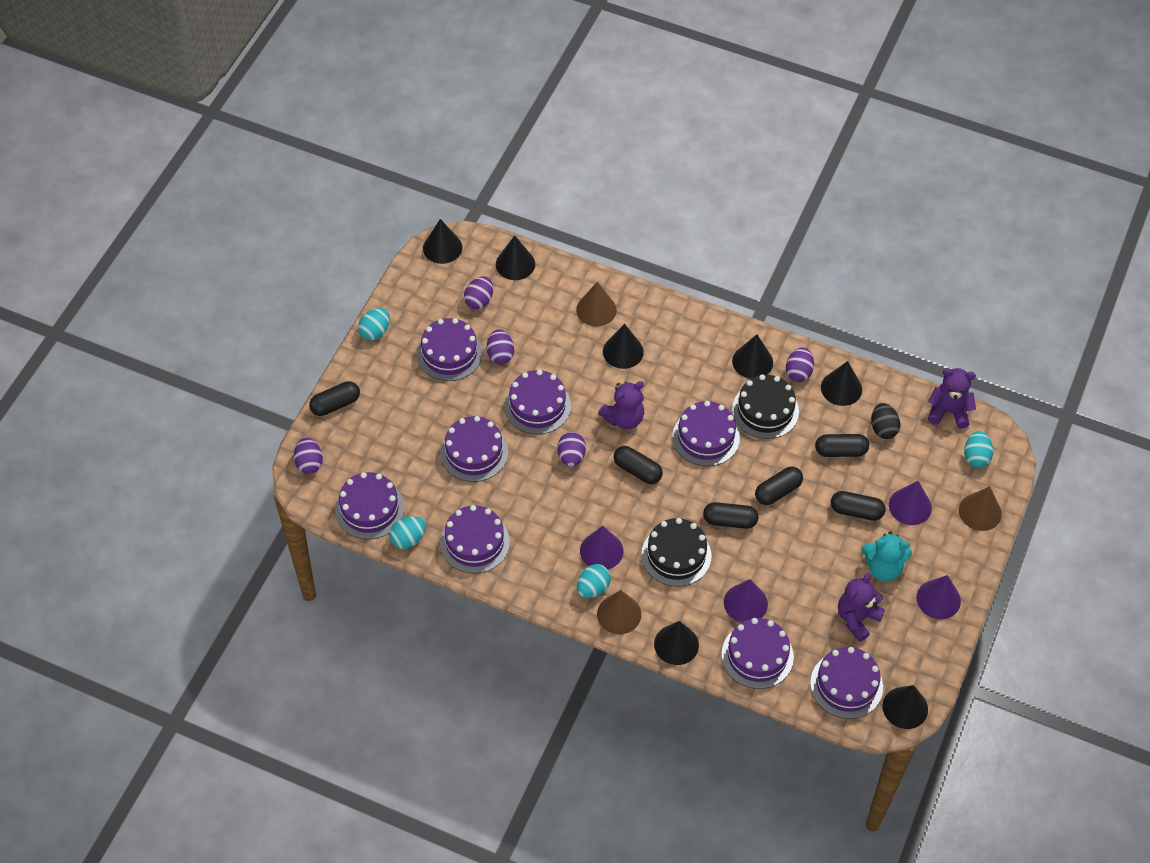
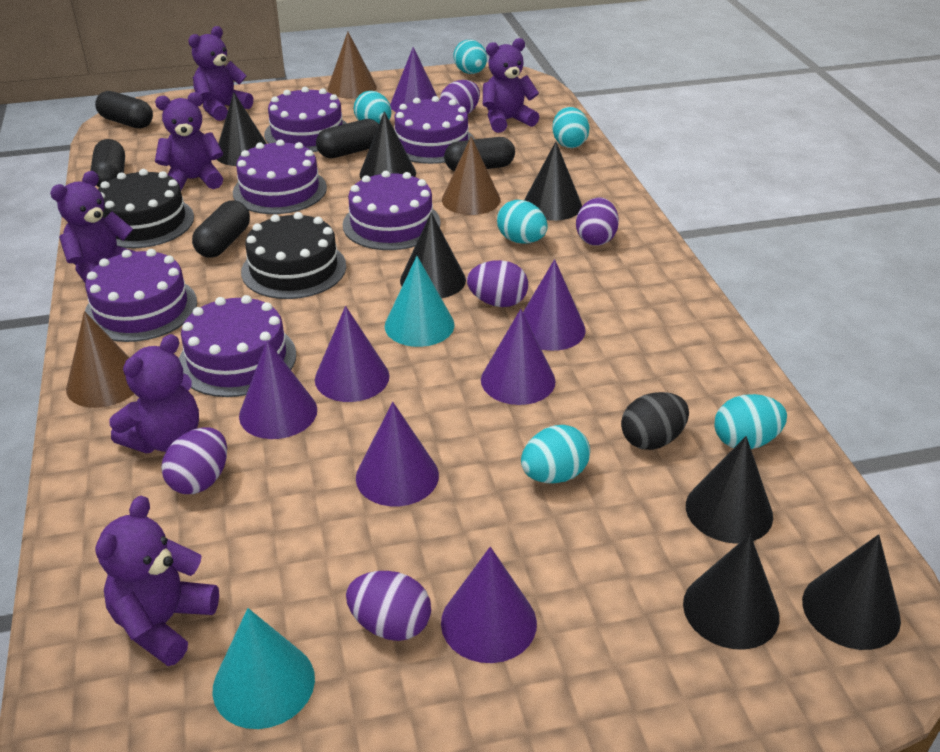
black capsule: [309,381,360,416] [614,446,663,484] [703,502,758,529] [755,467,803,505] [815,434,869,457] [831,491,886,521] = 6 -> [90,139,125,188] [95,91,153,128] [192,201,250,258] [316,119,379,158] [444,137,515,171] = 5
purple cake: [335,472,404,539] [417,318,483,381] [440,416,508,482] [440,505,510,573] [504,370,571,434] [672,401,740,466] [722,618,794,689] [810,647,883,719] = 8 -> [85,249,197,342] [179,295,296,397] [233,139,327,214] [264,87,347,152] [343,171,441,250] [395,96,475,164] = 6
purple cone: [580,526,623,569] [724,579,768,623] [889,481,932,525] [917,575,961,619] = 4 -> [239,340,317,439] [315,306,389,402] [356,402,439,506] [390,47,437,112] [441,547,537,663] [481,309,556,405] [523,259,586,351] = 7
purple teddy bear: [598,381,644,430] [838,573,885,642] [928,368,976,428] = 3 -> [50,171,136,282] [95,496,219,666] [109,334,199,453] [155,92,223,190] [188,26,253,121] [483,38,539,133] = 6
turquoise cone: none = 0 -> [212,608,315,729] [385,256,454,347] = 2
turquoise egg: [358,308,390,340] [389,516,426,549] [577,564,611,598] [964,431,993,468] = 4 -> [354,91,392,124] [453,40,487,74] [497,200,548,244] [521,425,590,483] [552,107,590,148] [715,394,787,449] = 6
turquoise teddy bear: [861,531,912,581] = 1 -> none = 0

